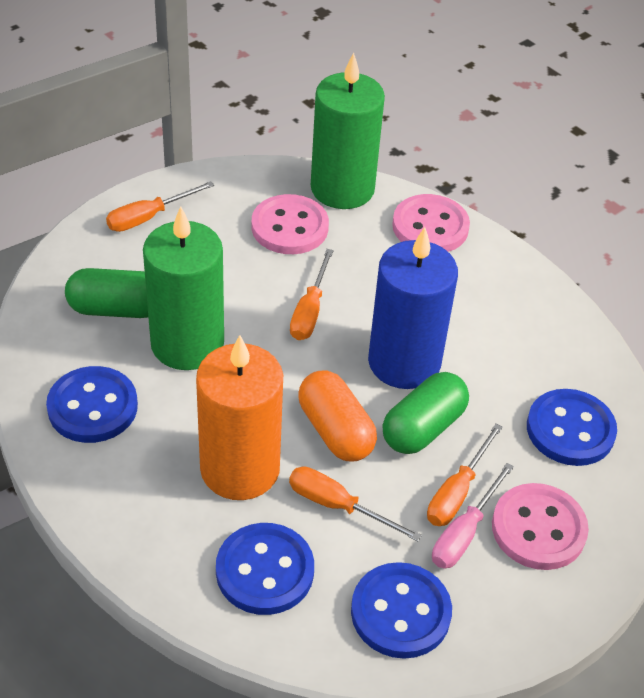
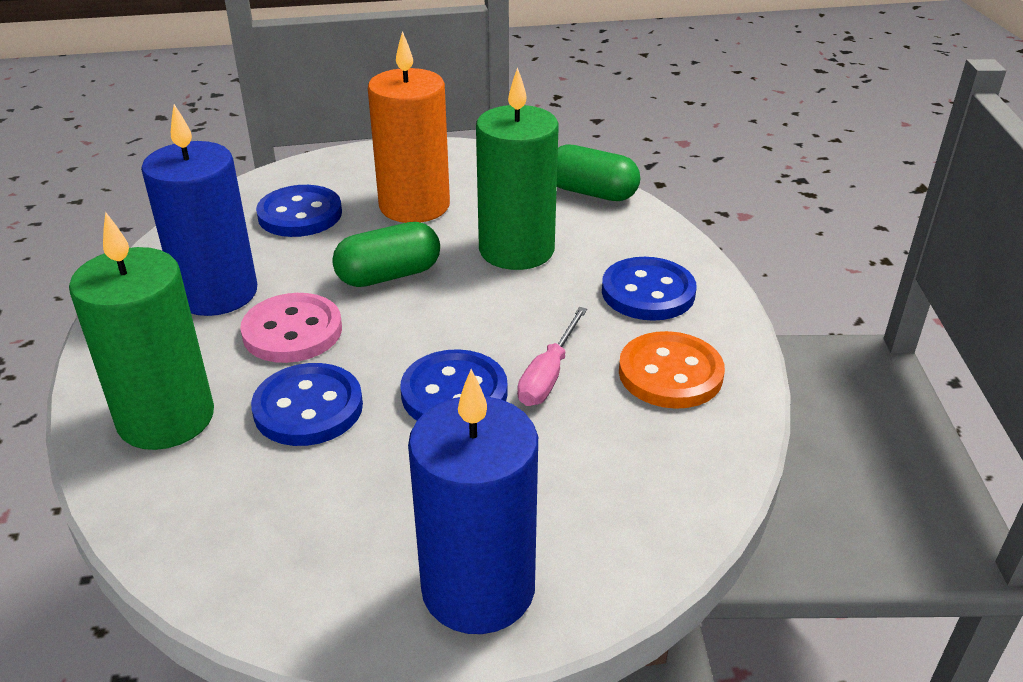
blue candle: [368,227,458,389] = 1 -> [141,104,257,316] [408,369,538,634] = 2
orange button: none = 0 -> [619,331,725,409] = 1
orange capsule: [298,371,377,461] = 1 -> none = 0
orange screwdriver: [106,181,214,232] [289,466,422,542] [290,249,334,340] [427,424,503,526] = 4 -> none = 0
pink button: [252,194,329,254] [392,194,470,252] [492,483,589,570] = 3 -> [240,293,342,363] = 1

